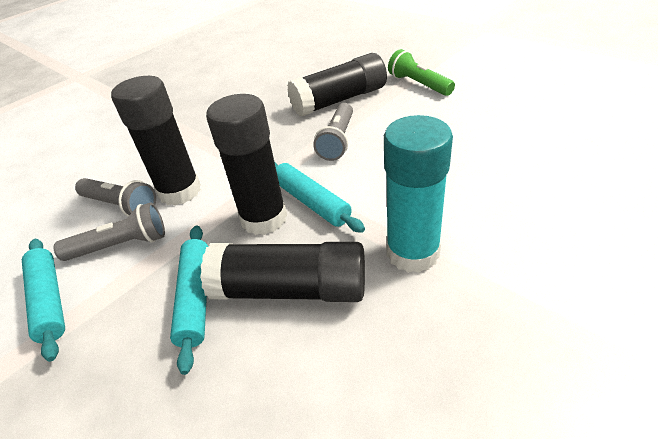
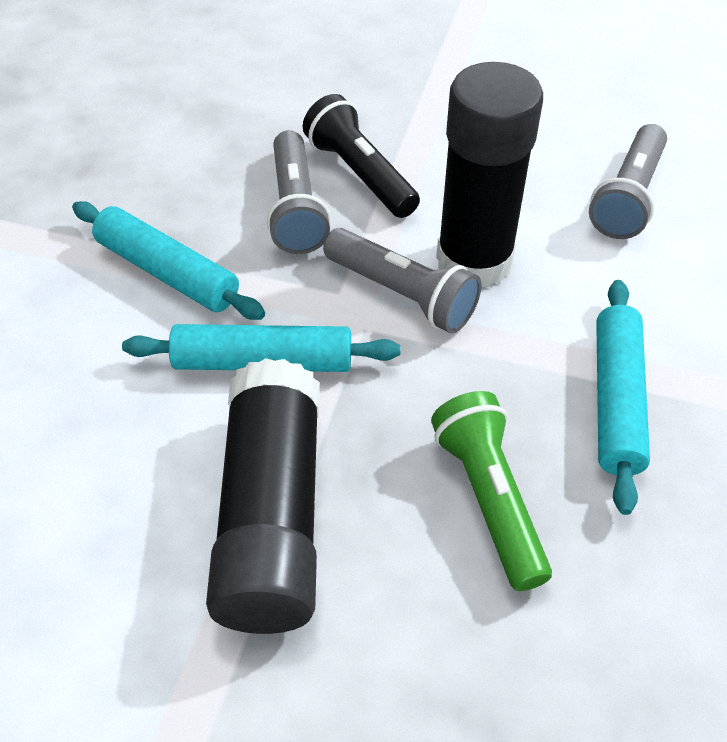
black flashlight: none = 0 -> [303,94,420,218] = 1
black glue stick: [111,76,201,205] [200,242,365,302] [206,94,287,235] [287,53,387,116] = 4 -> [206,358,320,634] [436,62,543,288] = 2
turquoise glue stick: [384,115,453,273] = 1 -> none = 0

